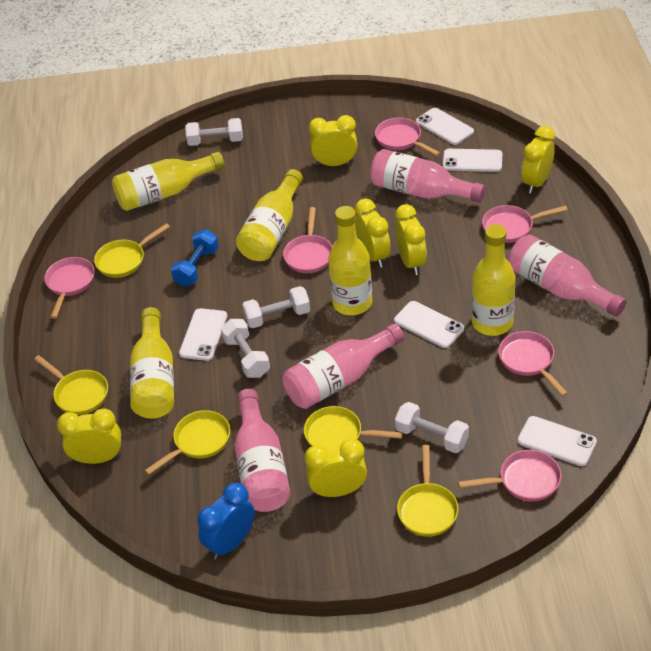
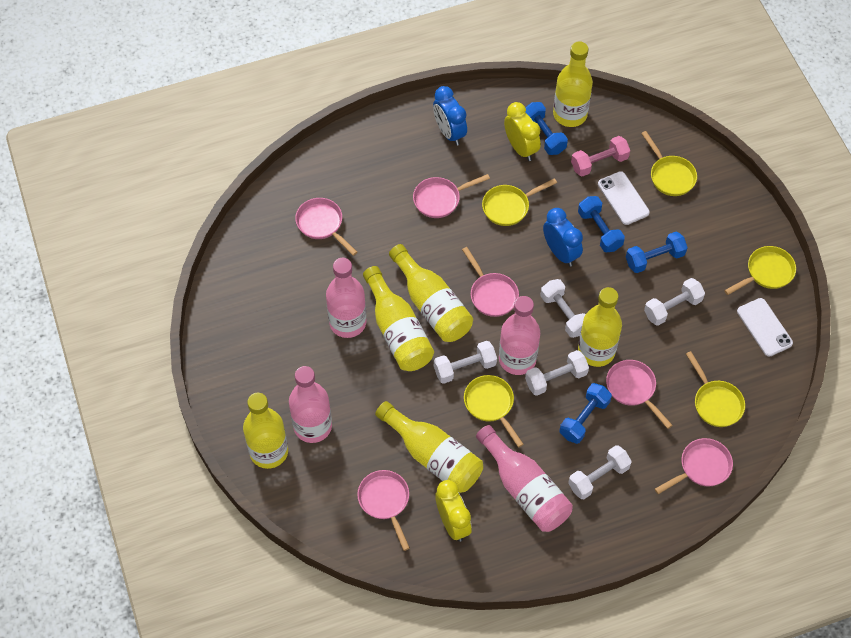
blue clock: [198,483,255,559] = 1 -> [433,86,467,146] [543,208,583,267] = 2
blue dumbbell: [171,229,219,286] = 1 -> [525,102,568,155] [560,383,612,444] [578,196,625,252] [626,232,688,273] = 4
pink dumbbell: none = 0 -> [571,136,630,176] = 1
white dumbbell: [185,118,243,146] [221,319,270,378] [242,286,310,328] [395,402,469,453] = 4 -> [434,341,497,384] [525,350,589,396] [541,279,586,338] [568,445,632,499] [644,278,705,326] = 5
white phone: [179,308,227,361] [394,301,464,348] [416,108,474,145] [443,149,503,172] [518,416,597,466] = 5 -> [598,171,650,225] [737,298,793,357] = 2
yellow bottle: [112,152,224,211] [130,307,174,419] [236,169,303,261] [328,206,372,315] [472,224,516,336] = 5 -> [243,393,288,469] [363,266,434,371] [375,401,483,493] [389,244,473,342] [553,41,593,127] [578,287,622,367] = 6
yellow clock: [57,409,121,464] [305,439,367,497] [309,115,357,166] [355,199,391,268] [395,204,427,275] [521,126,555,193] = 6 -> [435,480,472,542] [504,102,541,161] = 2

